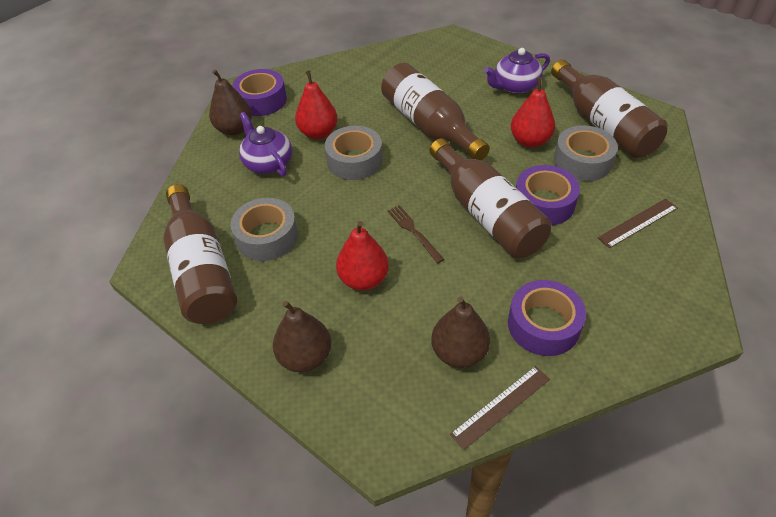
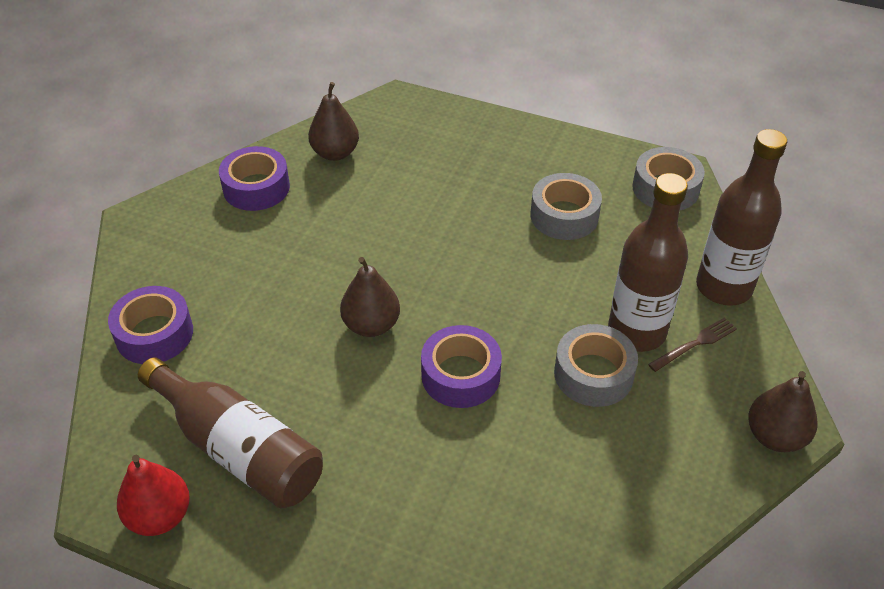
brown bottle: [163,184,237,324] [381,63,490,161] [430,138,552,258] [551,60,668,158] = 4 -> [138,357,323,508] [608,173,688,352] [696,129,787,306] = 3
brown ruler: [450,366,550,450] [598,198,678,248] = 2 -> none = 0
purple teapot: [239,112,292,176] [484,48,550,94] = 2 -> none = 0
red pear: [295,70,338,139] [336,221,389,290] [511,77,555,148] = 3 -> [117,455,190,536] = 1

